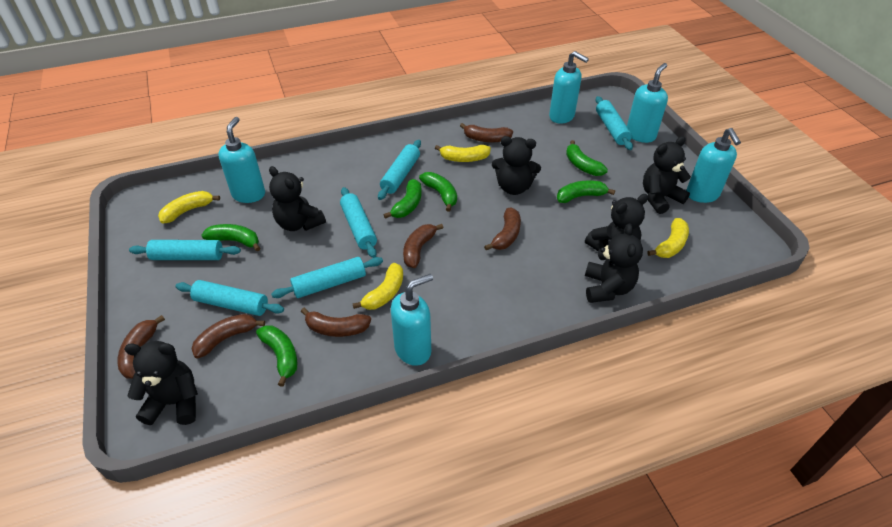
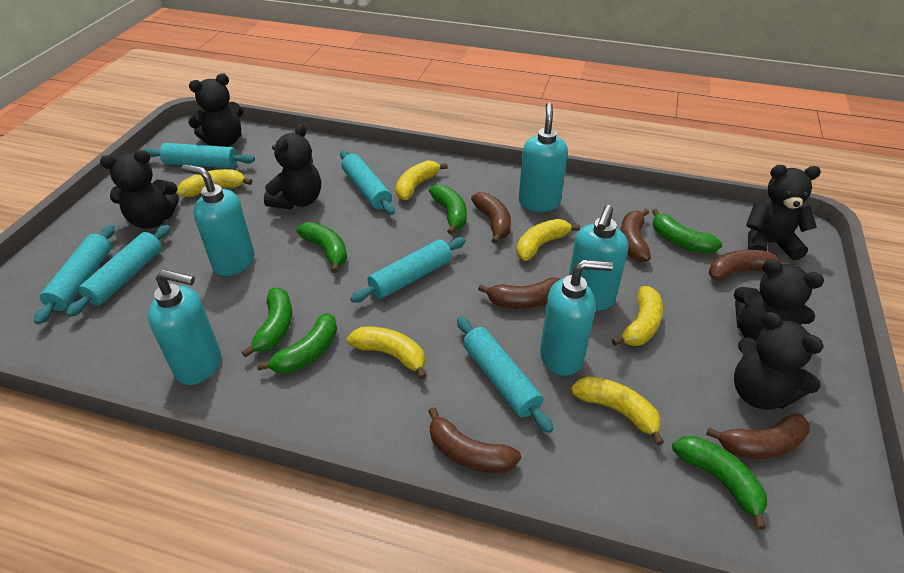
yellow banana: [158,191,220,224] [353,263,403,310] [435,145,491,162] [647,218,689,258] = 4 -> [177,169,252,197] [347,326,427,380] [396,160,448,201] [516,219,580,261] [571,377,664,445] [612,286,663,346] = 6

